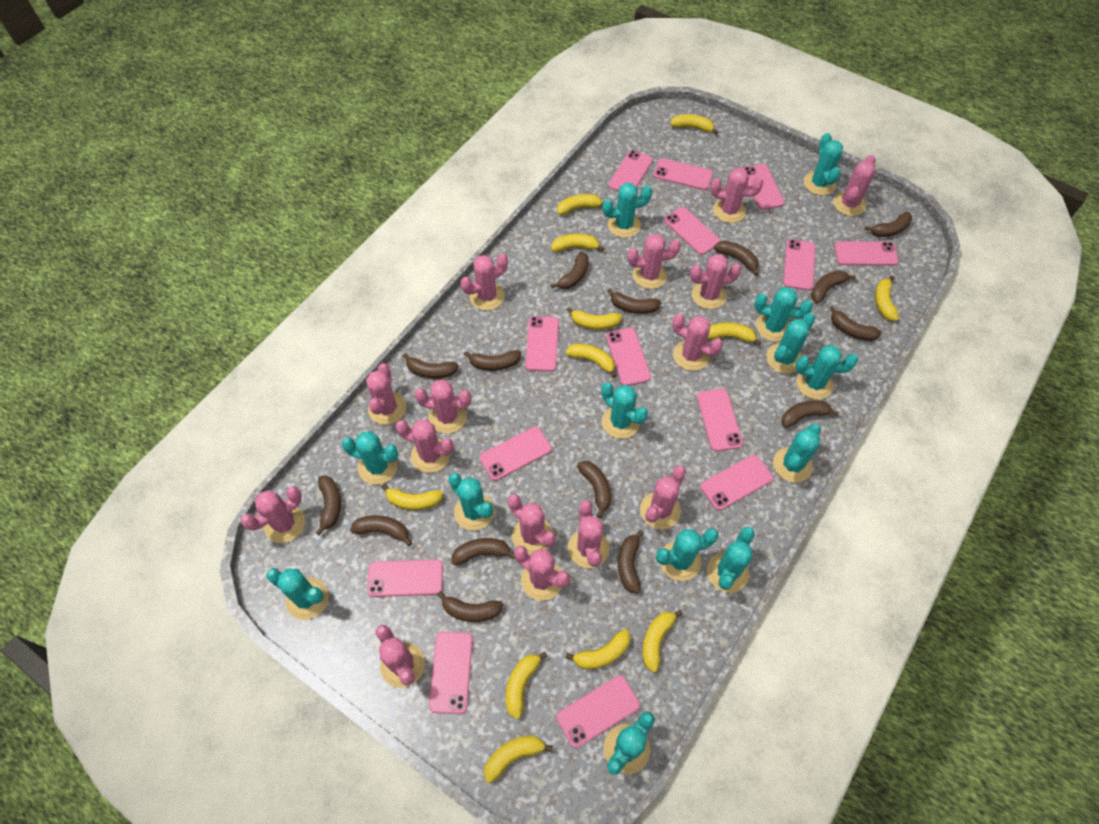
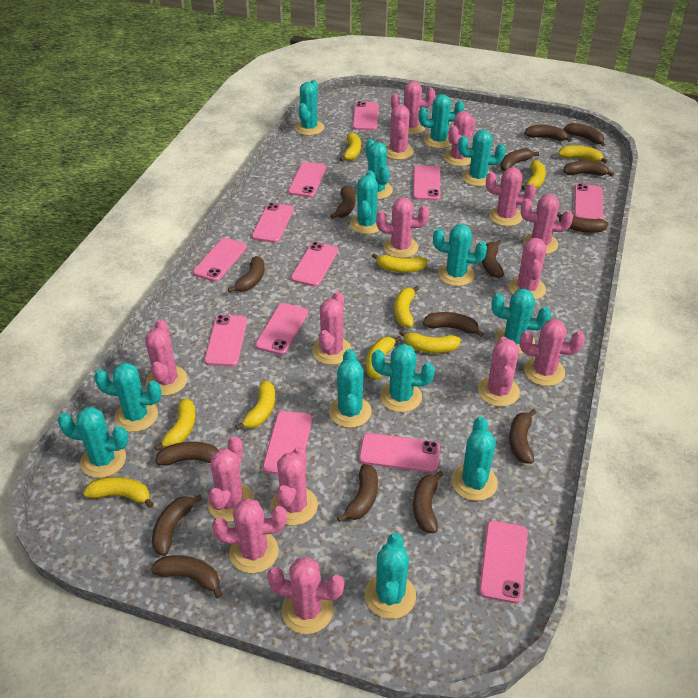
pink phone: [367,559,443,597] [429,632,473,714] [480,427,552,481] [525,316,559,372] [556,675,640,748] [606,328,651,386] [608,150,653,192] [653,158,713,190] [664,207,721,255] [697,389,743,451] [700,455,773,510] [742,164,785,210] [783,239,815,291] [834,241,898,266] = 14 -> [193,238,247,282] [204,315,247,366] [252,203,294,243] [255,303,308,355] [263,411,312,474] [288,162,326,197] [291,242,338,287] [353,101,379,130] [359,433,440,473] [413,166,440,200] [479,521,528,603] [574,184,603,219] = 12
yellow banana: [381,484,443,510] [484,736,553,783] [506,652,547,719] [551,234,604,252] [557,194,603,215] [565,343,617,378] [566,629,631,669] [567,307,622,330] [642,610,683,672] [670,114,718,135] [708,322,761,346] [875,275,899,321] = 12 -> [83,477,154,508] [154,398,196,451] [235,381,275,430] [340,132,361,161] [366,336,401,380] [372,253,428,273] [394,286,419,328] [399,330,461,353] [522,160,546,190] [558,145,607,163] = 10

